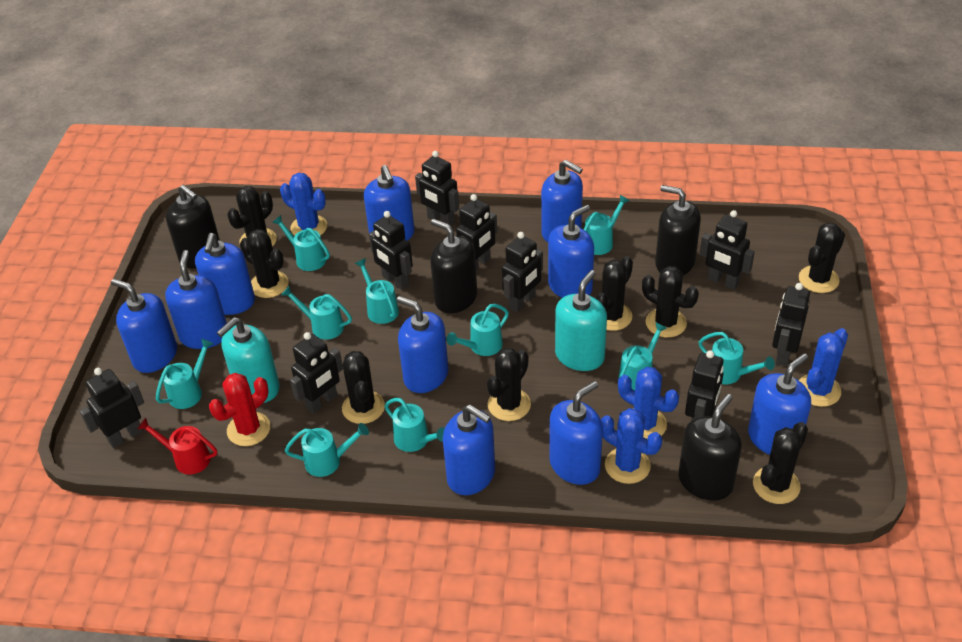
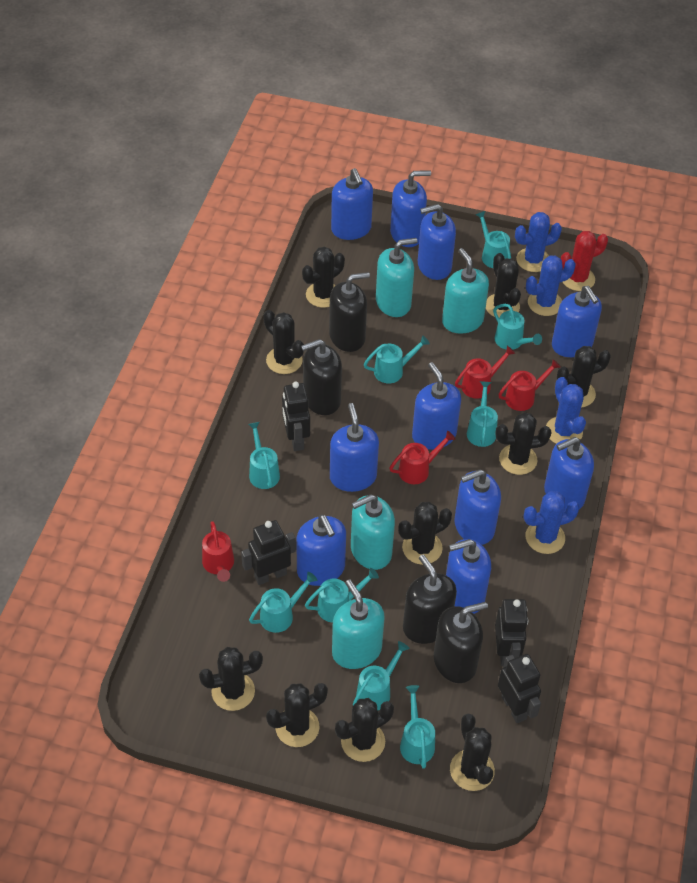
black cactus: [227,186,277,247] [240,229,289,298] [342,351,385,424] [487,348,531,421] [595,256,633,331] [642,266,699,338] [753,422,808,504] [799,222,845,293] = 8 -> [199,647,263,711] [263,310,304,374] [266,683,328,747] [302,247,345,308] [335,698,394,762] [398,502,452,565] [450,713,495,791] [486,253,521,317] [496,412,552,475] [557,346,611,407] = 10
black robot: [80,368,144,448] [290,332,343,414] [369,211,413,290] [415,151,459,226] [456,194,497,271] [502,232,543,313] [685,350,724,421] [700,210,755,290] [772,283,810,367] = 9 -> [241,520,296,585] [282,382,310,451] [495,599,528,666] [498,654,541,723] = 4
red watering can: [137,418,217,475] = 1 -> [202,521,234,582] [389,431,455,484] [455,346,515,399] [499,359,561,411] = 4
turquoise soap dispenser: [217,317,280,403] [555,270,607,371] = 2 -> [332,579,385,669] [351,494,395,570] [376,238,418,317] [442,248,489,334] = 4
turquoise watering can: [156,339,213,409] [272,215,330,271] [281,286,352,340] [285,423,369,477] [355,258,399,324] [384,398,445,452] [446,304,509,356] [584,195,630,255] [618,322,667,391] [698,332,775,384] = 10 -> [248,422,280,489] [249,572,317,633] [305,568,379,623] [353,641,409,710] [364,335,430,383] [400,685,435,769] [467,381,498,447] [475,211,511,268] [493,304,542,350] = 9

